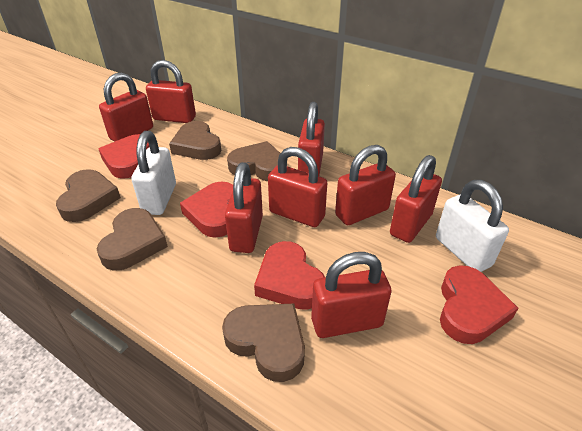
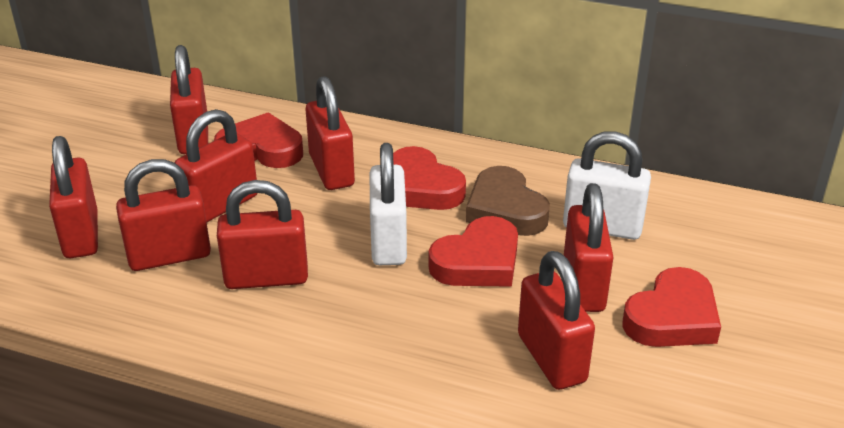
brown heart: [56,169,121,222] [97,208,168,271] [169,121,221,160] [222,304,305,382] [227,141,280,181] = 5 -> [466,166,550,236] = 1

